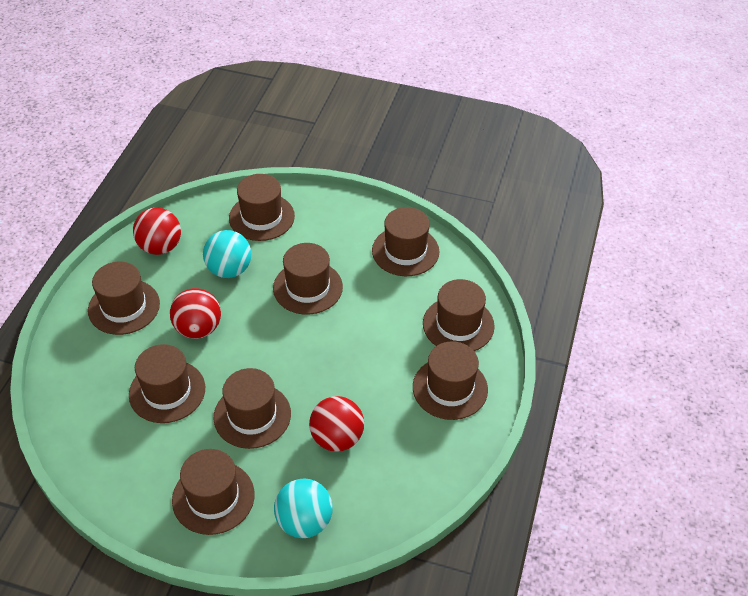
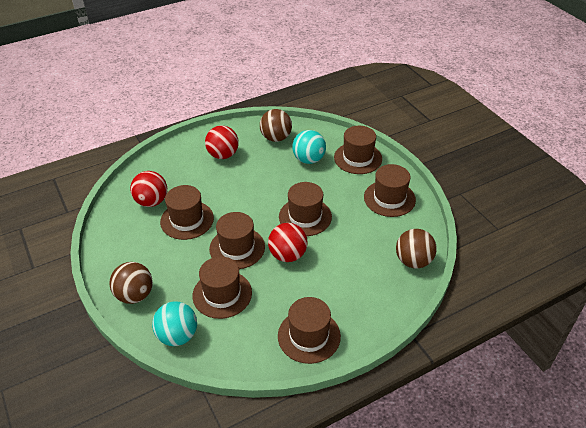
brown ball: none = 0 -> [109,262,153,304] [260,109,292,142] [396,229,437,268] = 3
brown hat: [88,262,160,335] [129,344,205,423] [172,449,254,535] [214,368,291,449] [229,174,295,241] [273,243,343,315] [372,207,440,276] [413,341,488,420] [423,279,495,351] = 9 -> [160,185,214,240] [192,256,252,319] [209,212,265,269] [278,297,341,364] [279,182,332,236] [334,126,382,174] [364,164,416,217] = 7

